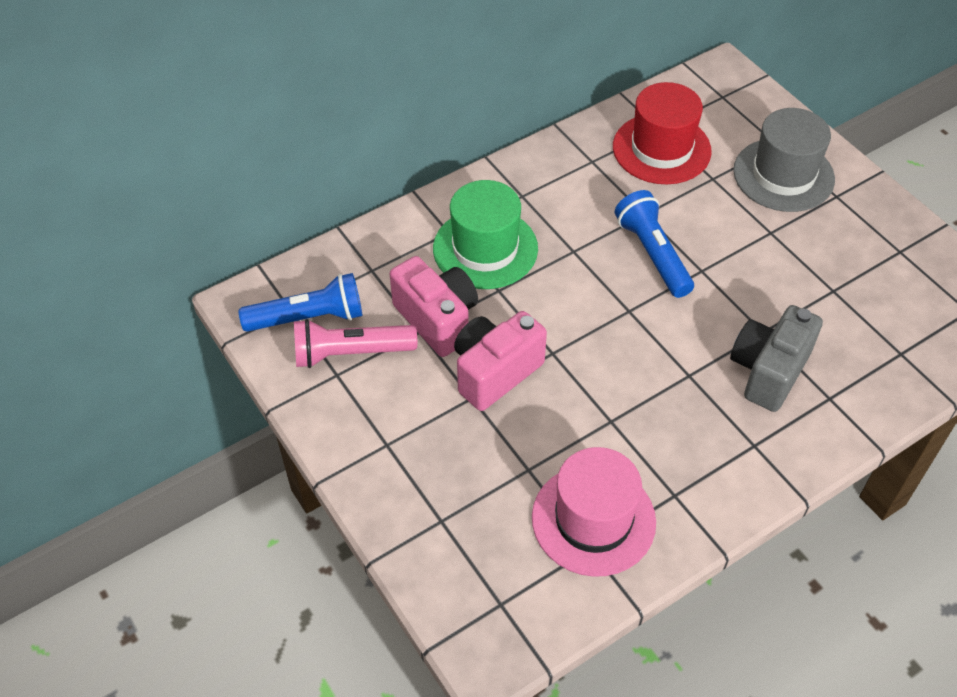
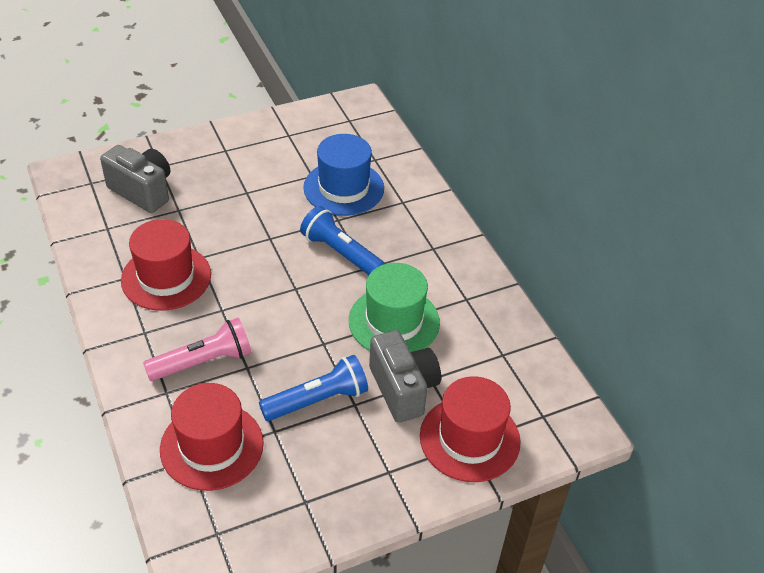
blue hat: none = 0 -> [303,134,384,216] = 1
grey camera: [730,305,823,412] = 1 -> [100,145,170,213] [369,330,441,423] = 2
grey hat: [733,108,835,212] = 1 -> none = 0
pink camera: [389,256,478,357] [454,311,547,411] = 2 -> none = 0
pink hat: [532,447,656,577] = 1 -> none = 0
red hat: [613,82,712,184] = 1 -> [121,219,211,311] [160,383,264,491] [420,376,521,482] = 3

